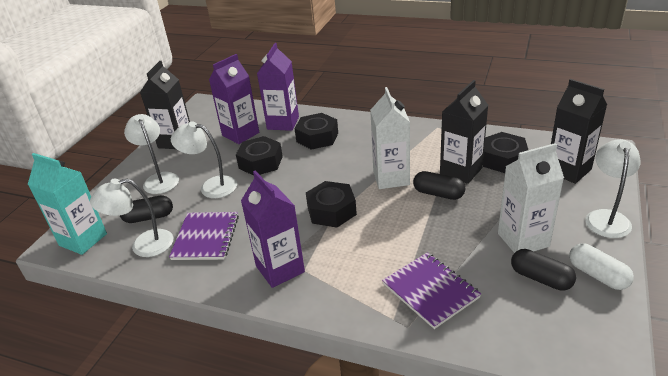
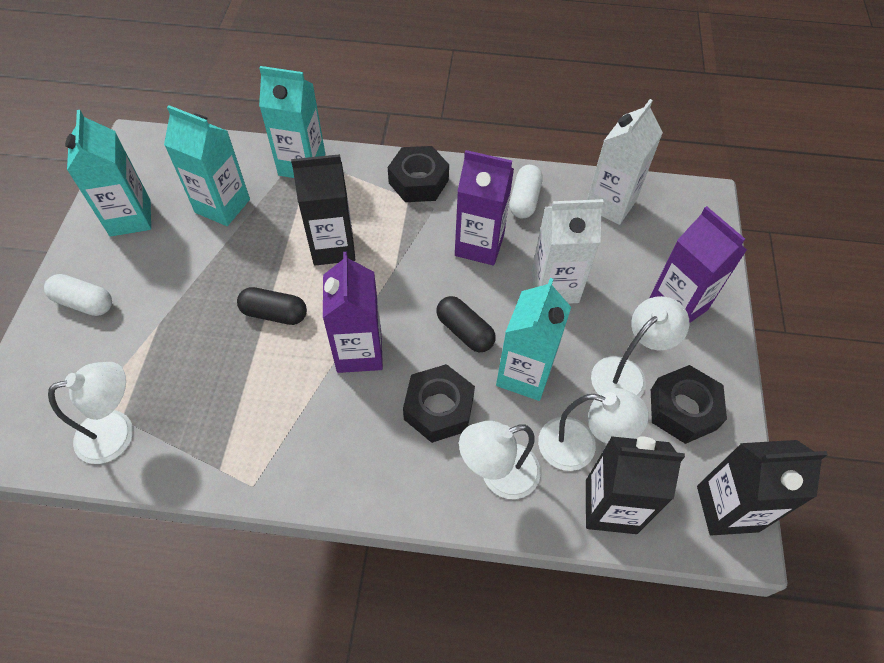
black capsule: [120,196,173,223] [413,171,465,200] [511,249,576,291] = 3 -> [237,287,307,325] [436,296,495,352] = 2
black nut: [236,136,283,175] [294,113,338,150] [306,181,357,228] [483,132,528,173] = 4 -> [388,146,449,202] [403,364,475,443] [651,365,727,444] = 3
purple notebook: [169,212,239,260] [382,252,481,329] = 2 -> none = 0
turquoise carton: [27,153,107,255] = 1 -> [65,110,151,236] [164,105,250,226] [259,66,325,178] [496,278,571,401] = 4
white capsule: [569,243,634,290] = 1 -> [44,274,112,316] [509,165,543,219] = 2

